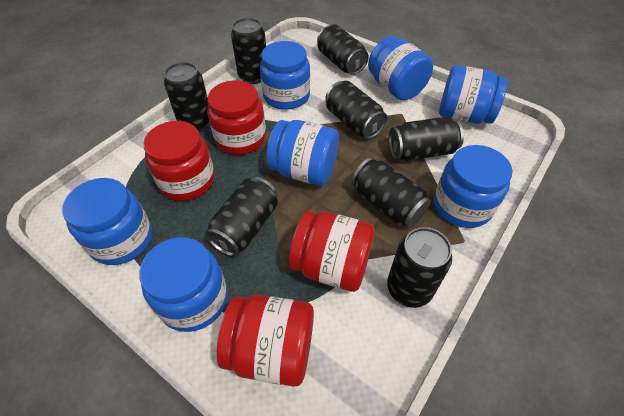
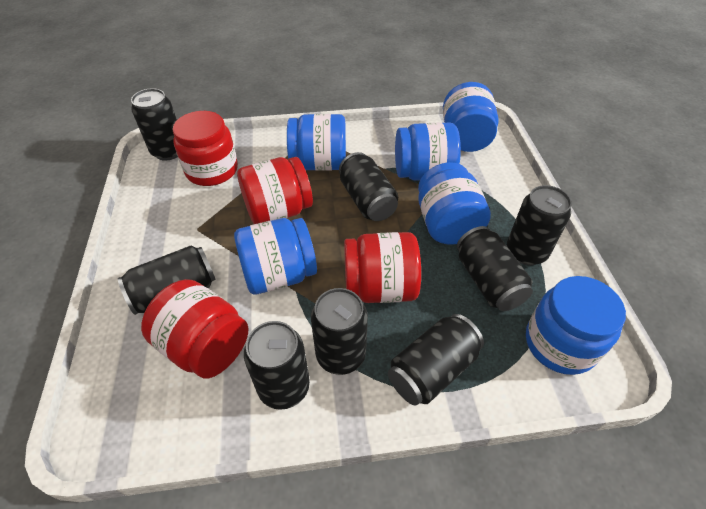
blue jar: [62,178,152,265] [139,237,227,332] [260,41,310,110] [266,120,339,186] [368,36,433,100] [434,145,513,228] [439,65,508,124] = 7 -> [234,218,317,295] [287,114,346,171] [395,122,461,181] [418,162,491,245] [443,82,498,152] [526,276,626,375] = 6

